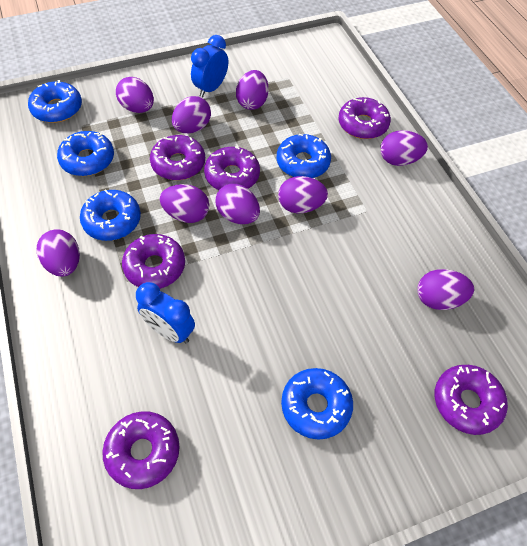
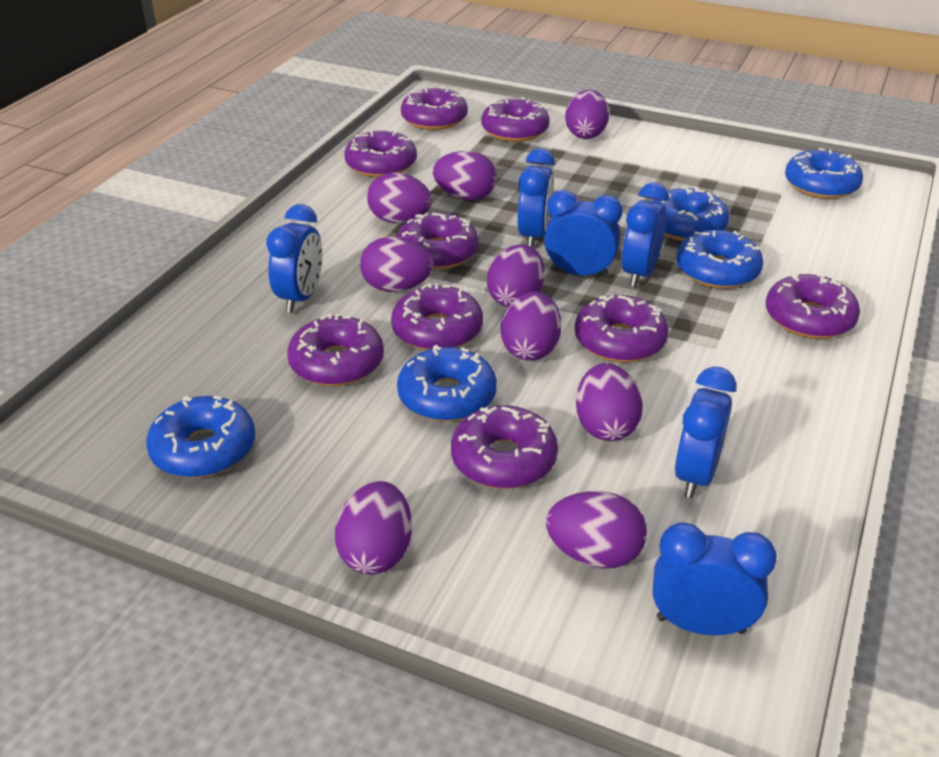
blue clock: [136,282,195,343] [191,35,228,97] = 2 -> [266,204,322,313] [517,148,555,247] [544,190,622,278] [621,183,669,287] [653,522,777,635] [674,367,737,498] = 6
purple donut: [102,411,180,489] [122,234,185,289] [150,135,205,180] [204,146,260,190] [339,97,391,139] [435,365,508,435] = 6 -> [287,314,384,386] [344,129,417,178] [391,283,483,351] [396,213,479,270] [401,87,468,130] [451,405,558,489] [481,97,550,142] [575,295,669,363] [766,273,860,339] = 9

